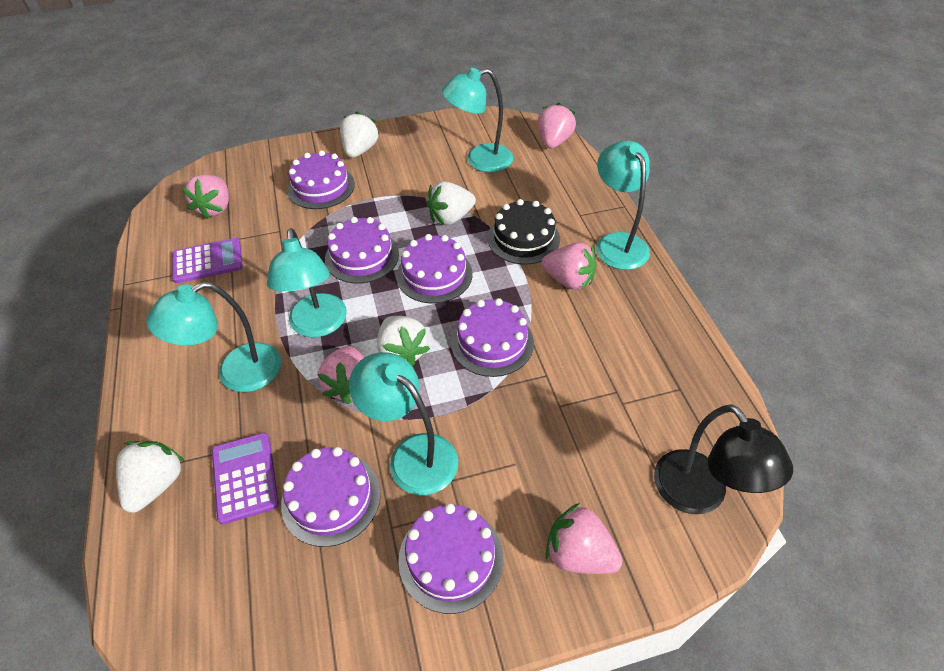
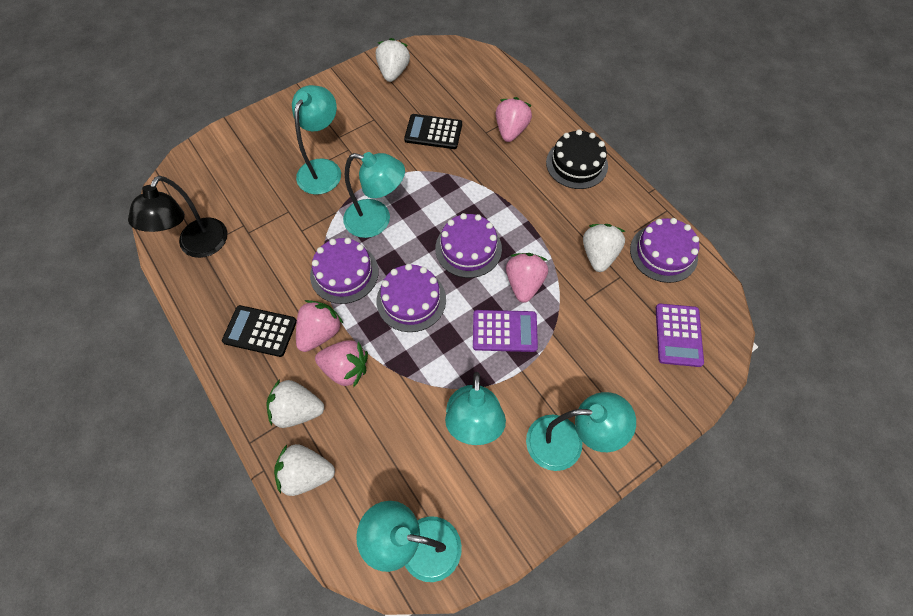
black calculator: none = 0 -> [222,305,297,357] [404,114,462,149] = 2
pink strawberry: [182,175,229,219] [318,346,365,404] [538,103,576,148] [542,242,596,290] [546,503,622,574] = 5 -> [296,300,343,352] [315,340,368,387] [496,97,532,142] [506,253,548,303] = 4
purple cake: [281,447,381,547] [287,150,355,209] [325,217,399,283] [397,234,472,303] [398,503,504,614] [451,298,534,377] = 6 -> [310,238,379,304] [377,264,446,332] [435,213,502,278] [630,218,699,283] = 4

